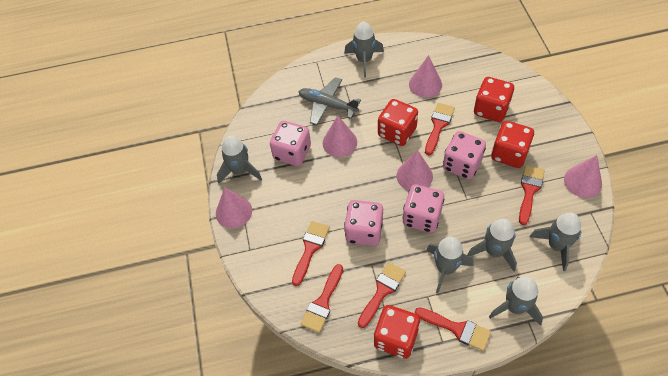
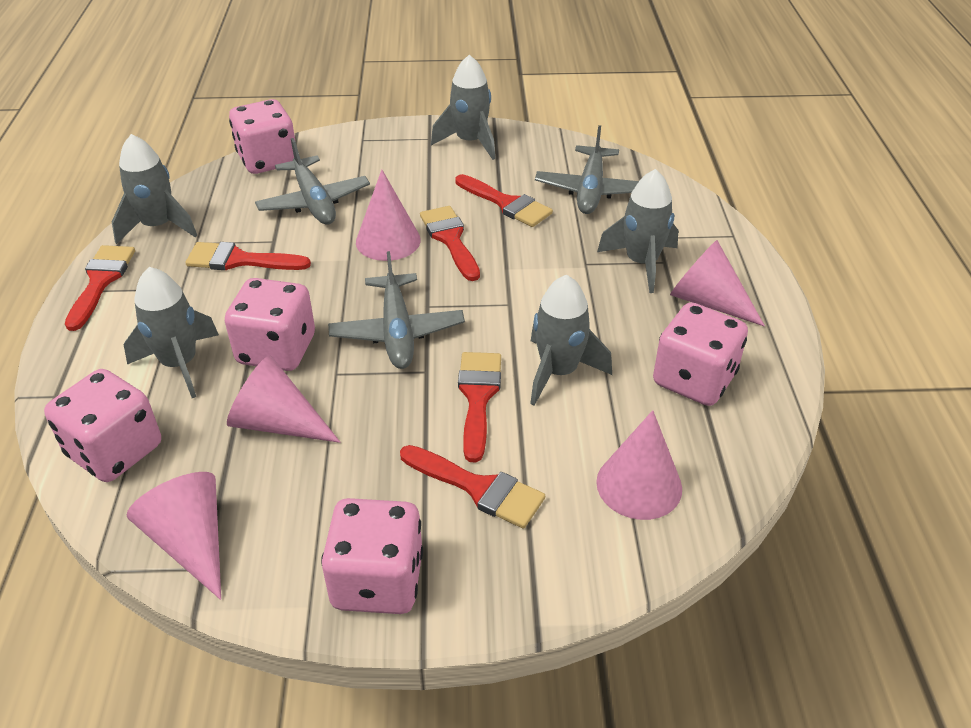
grey plane: [298,77,361,125] = 1 -> [255,138,370,225] [328,251,465,369] [535,125,639,214] = 3
grey rocket: [217,136,262,183] [344,21,384,78] [427,237,474,293] [467,219,517,271] [489,277,543,326] [530,213,581,271] = 6 -> [112,134,198,244] [124,267,219,398] [431,55,495,160] [530,275,612,406] [597,169,678,293] = 5
pink dice: [270,121,311,166] [344,200,383,246] [403,184,444,233] [443,131,486,179] = 4 -> [44,369,161,482] [225,278,315,371] [229,99,295,174] [321,498,423,614] [653,302,748,406] = 5
red dice: [374,305,420,359] [378,99,418,146] [474,77,514,122] [491,121,534,168] = 4 -> none = 0

